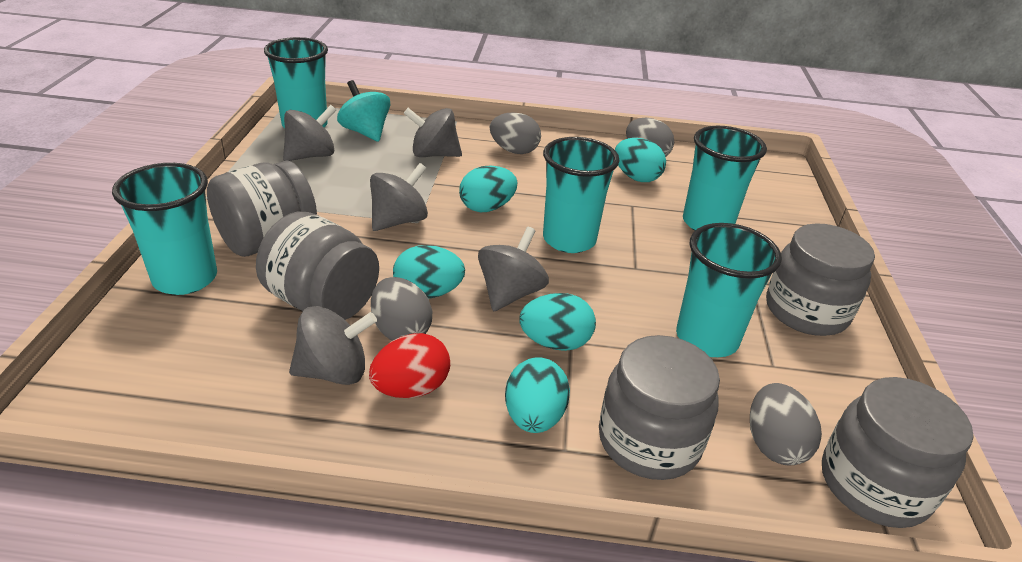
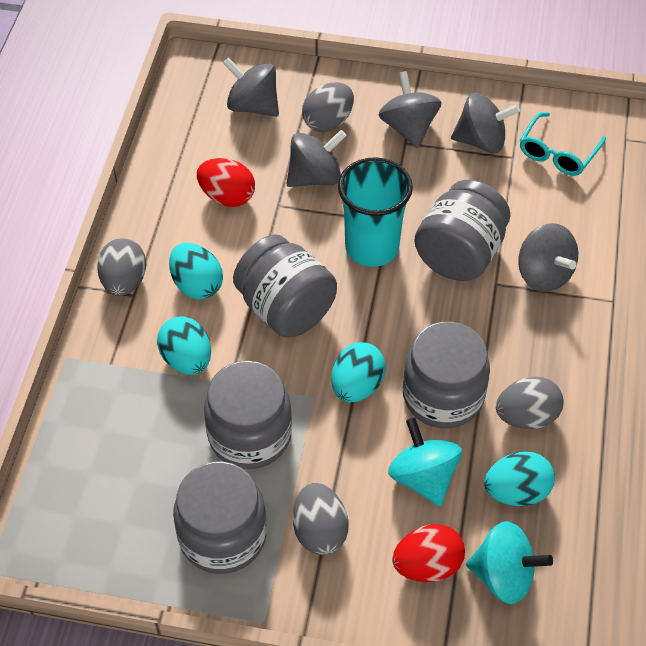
red egg: [369,333,450,398] = 1 -> [197,158,255,207] [392,524,465,582] = 2
turquoise cup: [112,163,217,295] [264,37,328,128] [543,137,620,253] [676,223,782,357] [683,126,767,231] = 5 -> [338,157,413,267] = 1
turquoise egg: [393,245,465,299] [459,166,517,212] [505,357,570,433] [519,293,596,351] [615,138,666,182] = 5 -> [157,316,211,375] [169,243,223,300] [331,342,386,402] [484,451,555,506] = 4
turquoise glasses: none = 0 -> [520,112,606,176] = 1
turquoise spinning top: [337,80,390,142] = 1 -> [388,417,462,507] [466,521,553,604] = 2

